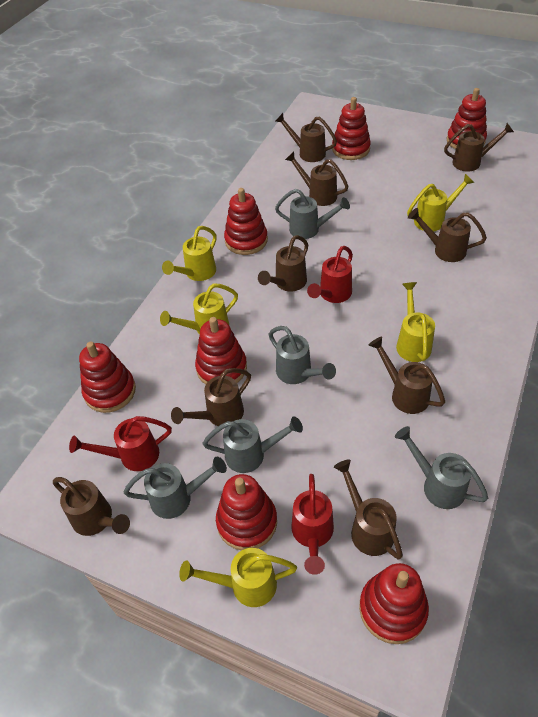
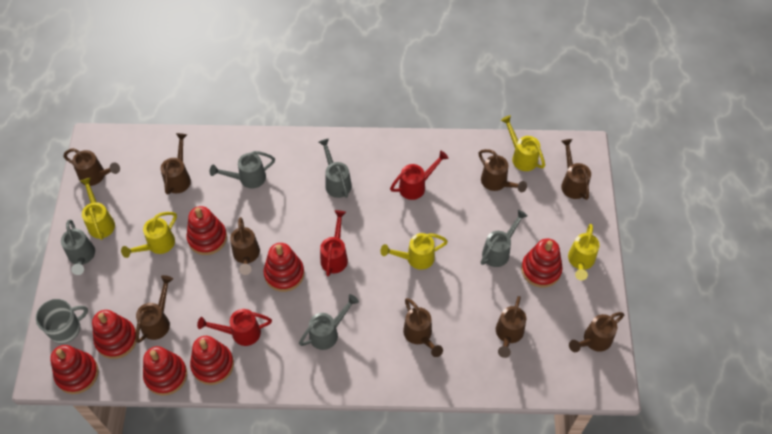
grey mug: none = 0 -> [36,299,88,344] = 1

